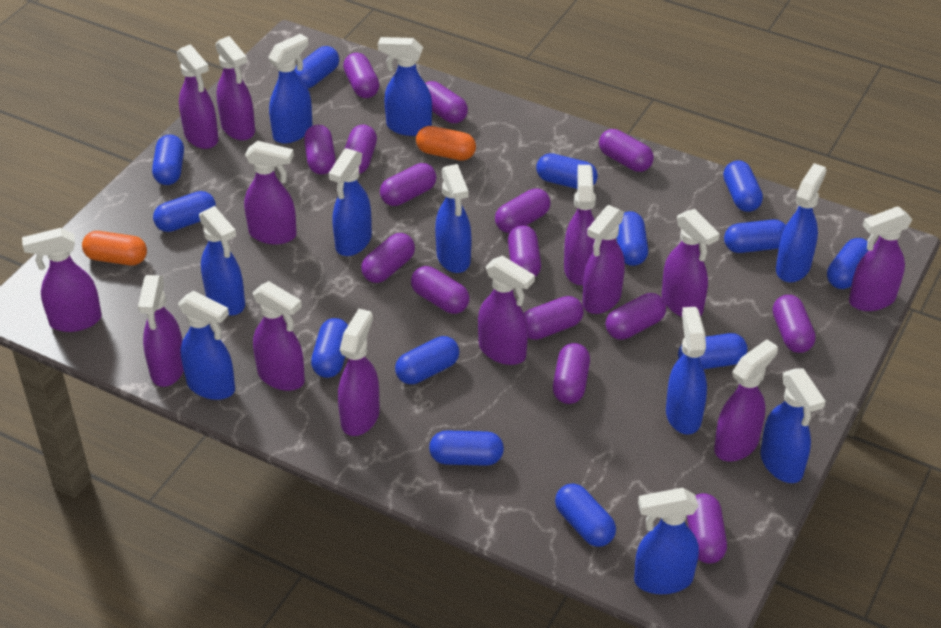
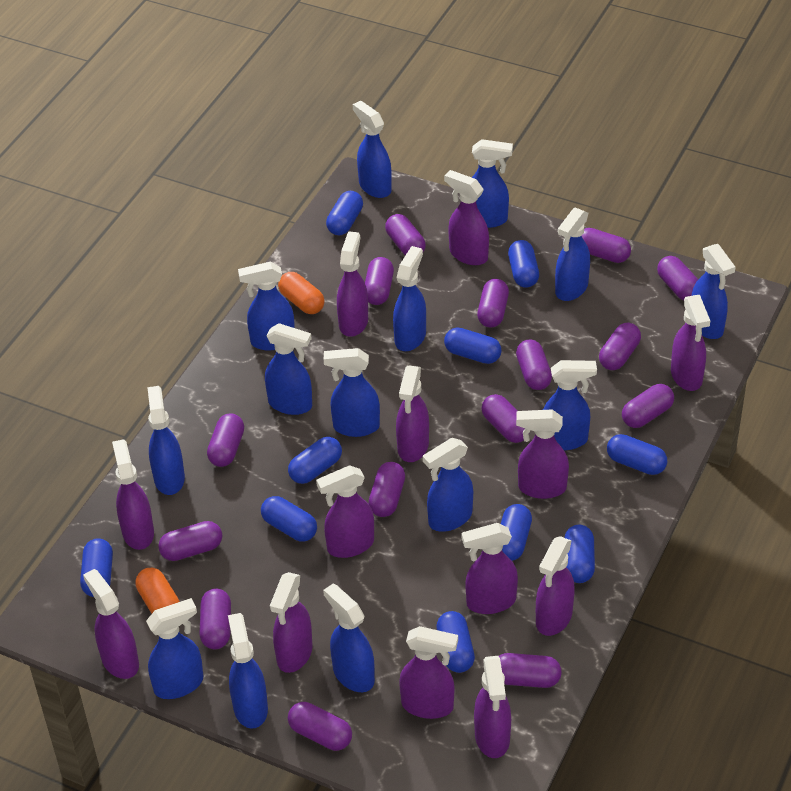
blue capsule: [152,135,184,185] [153,191,216,232] [295,46,339,88] [311,318,348,378] [395,336,459,384] [429,430,504,466] [536,153,598,189] [555,483,616,547] [616,211,648,266] [678,333,748,369] [723,160,763,212] [724,220,786,253] [827,238,869,289] = 13 -> [80,538,113,597] [261,496,317,541] [288,437,342,484] [326,191,363,235] [437,611,475,673] [444,328,501,364] [501,504,532,561] [508,240,539,287] [564,524,595,583] [607,434,667,475] = 10
blue spray bottle: [178,291,235,400] [199,206,245,316] [268,34,312,143] [329,148,372,256] [378,37,432,136] [435,164,471,273] [634,488,699,594] [666,307,707,434] [760,368,826,483] [776,163,826,282] = 10 -> [146,598,203,699] [147,386,185,495] [228,613,268,728] [238,262,295,350] [265,323,312,415] [323,583,375,692] [324,348,380,437] [353,101,392,198] [393,246,426,351] [423,438,473,532] [472,139,513,228] [543,360,597,450] [555,208,590,301] [691,244,736,339] = 14

